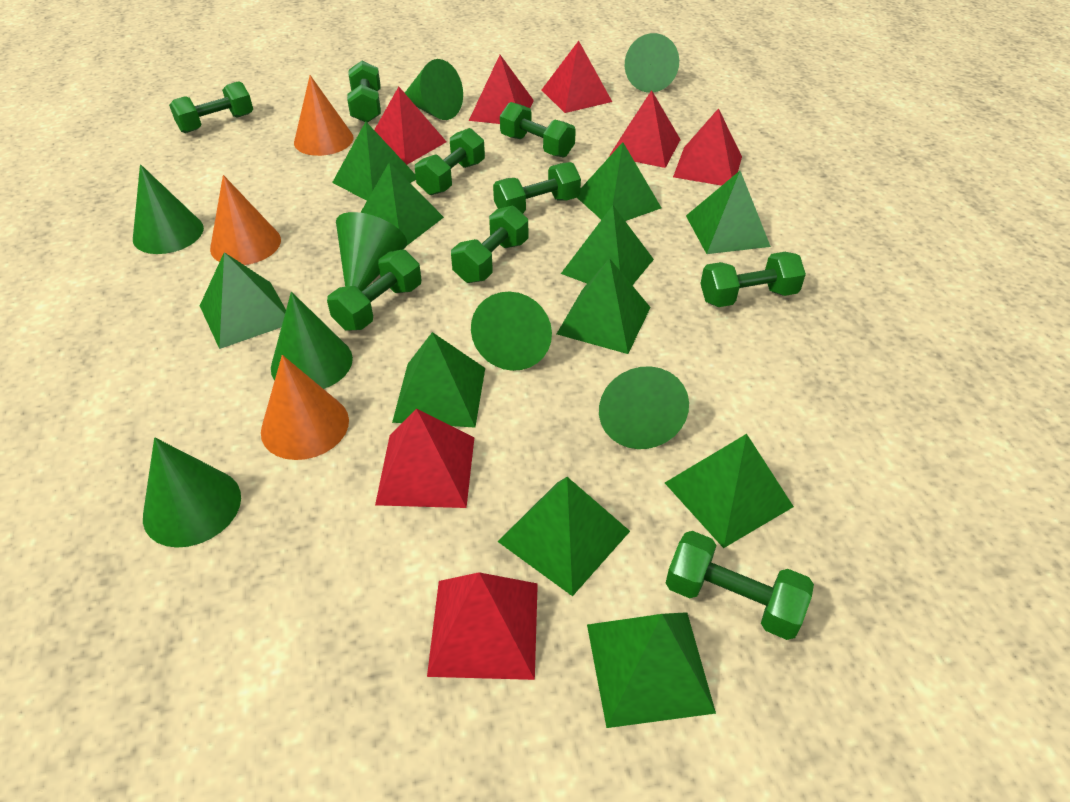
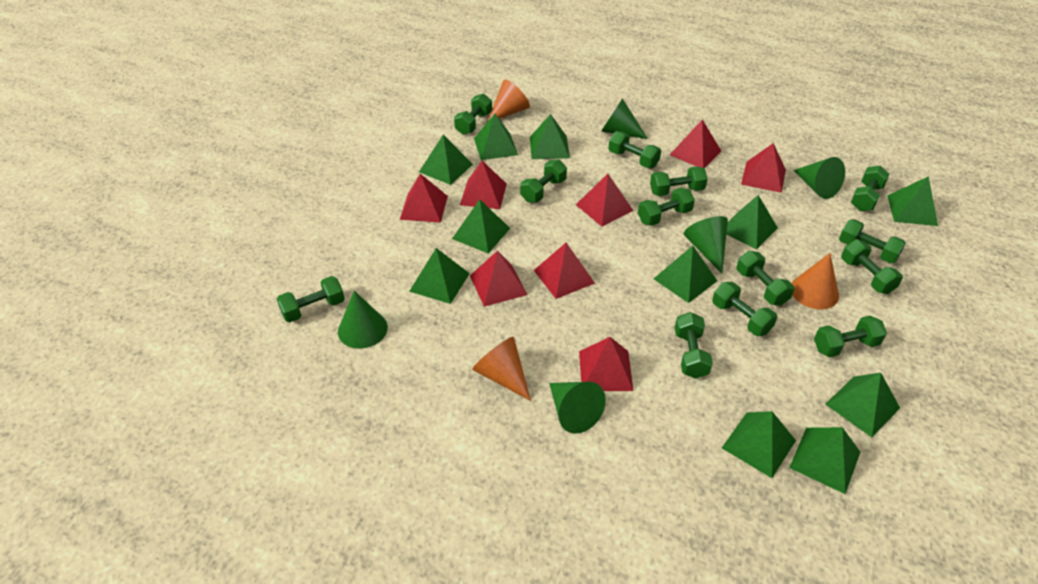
green cone: [133,164,204,254] [143,438,241,548] [271,292,353,389] [336,212,407,291] [405,59,463,120] [471,292,552,371] [599,366,689,449] [625,33,679,93] = 8 -> [338,291,388,349] [549,382,606,434] [601,98,648,139] [684,216,728,273] [794,157,845,199] = 5
green dumbbell: [169,81,253,133] [327,249,422,331] [347,61,381,123] [415,128,485,195] [451,206,528,283] [493,162,581,213] [500,102,576,158] [666,531,814,640] [700,252,806,307] = 9 -> [277,276,345,322] [454,94,492,135] [520,159,567,203] [608,131,661,168] [638,188,695,226] [650,166,708,196] [675,312,713,379] [712,282,777,336] [737,251,794,306] [814,316,887,357] [839,219,906,263] [841,240,903,294] [851,166,890,211] = 13
red pyramid: [374,87,446,165] [375,409,474,508] [427,572,538,680] [469,55,534,124] [542,41,612,113] [609,90,681,168] [673,108,742,186] = 7 -> [400,174,448,223] [460,161,507,209] [470,251,528,307] [534,243,595,299] [576,174,633,226] [579,337,633,391] [670,120,721,168] [741,143,786,193] = 8

